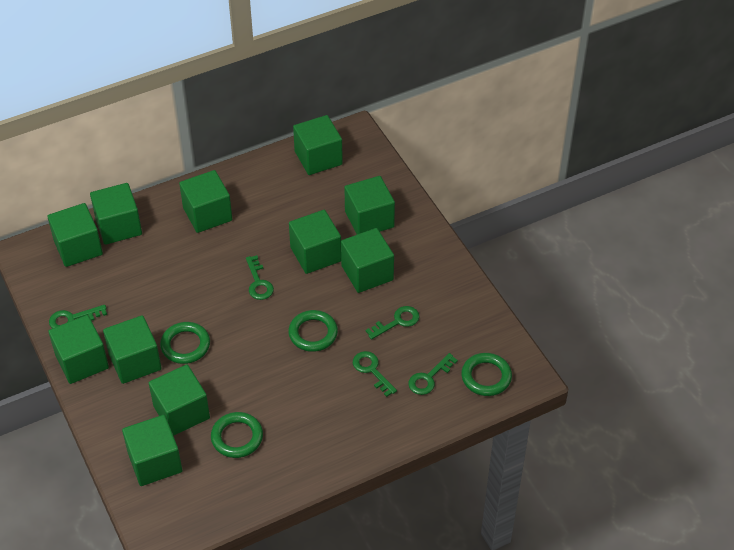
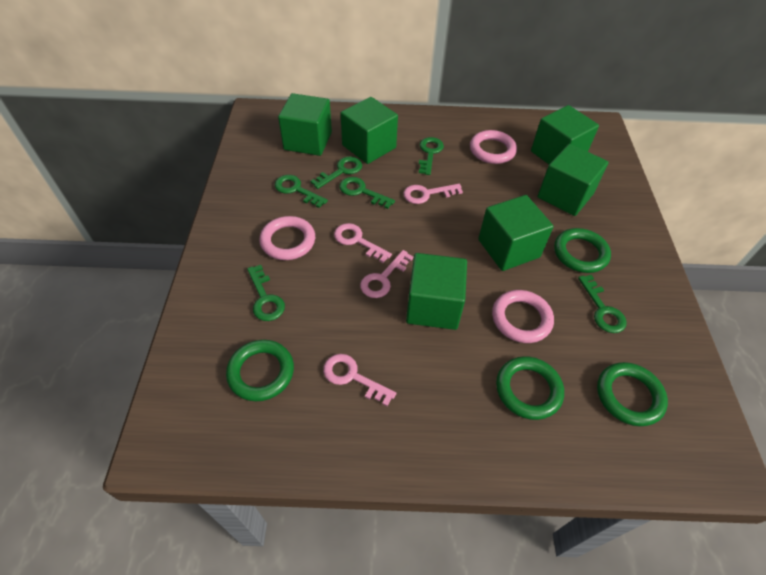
green cube: [47,203,103,267] [48,315,109,384] [90,183,142,245] [103,315,162,384] [122,415,182,486] [149,364,210,436] [179,170,232,233] [289,210,341,274] [293,115,343,175] [341,228,394,293] [344,176,395,234] = 11 -> [278,93,332,156] [341,97,398,164] [406,253,467,330] [478,195,554,271] [531,105,599,164] [538,144,609,216] = 6
green key: [49,305,107,328] [246,255,274,300] [353,351,397,397] [366,306,420,340] [409,353,458,395] = 5 -> [247,265,285,321] [275,175,328,208] [311,156,362,189] [339,177,395,209] [419,137,444,175] [578,275,627,333] = 6
pink key: none = 0 -> [323,354,396,406] [334,223,392,263] [360,250,413,298] [403,184,463,204] = 4
pink ring: none = 0 -> [259,216,315,260] [470,130,517,164] [492,290,554,343] = 3

